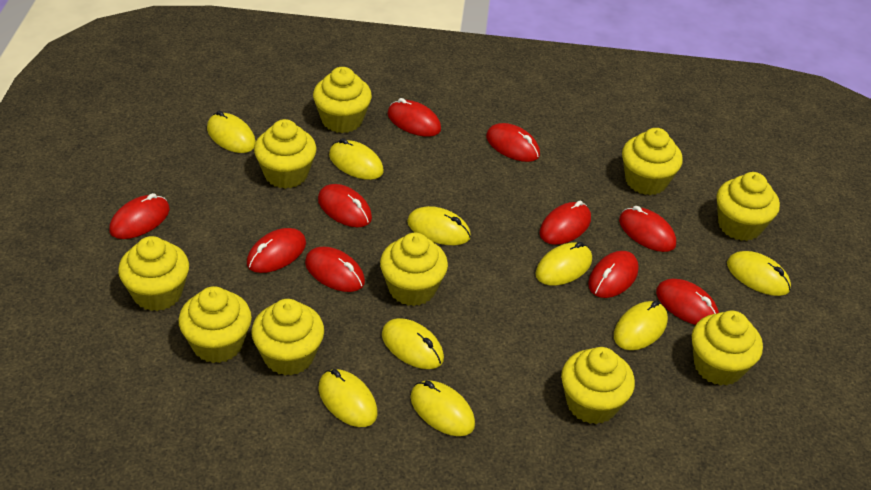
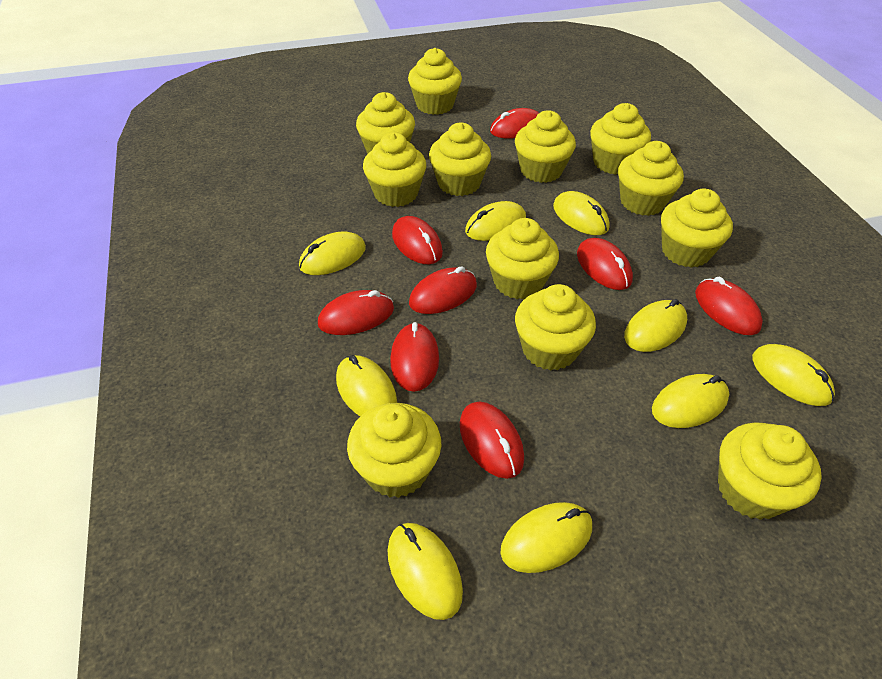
red mouse: [109,193,170,239] [247,228,306,273] [305,247,365,292] [318,184,372,227] [388,98,441,137] [486,123,540,162] [539,201,591,245] [588,251,639,298] [619,206,676,252] [656,279,719,325] = 10 -> [318,290,394,335] [390,322,439,392] [392,216,443,264] [409,266,477,314] [460,402,524,479] [490,108,539,139] [577,238,633,290] [695,277,763,335] = 8
yellow cupcake: [118,236,189,311] [178,286,252,363] [251,299,324,376] [254,119,316,189] [313,67,372,133] [380,233,448,306] [561,347,635,424] [622,128,683,195] [692,310,763,386] [717,172,780,241] = 10 -> [347,403,442,498] [356,92,415,154] [363,132,426,207] [408,48,462,115] [429,123,491,196] [486,218,559,299] [515,110,576,183] [515,284,596,370] [590,103,651,175] [618,141,684,216] [661,189,733,268] [718,422,822,520] = 12

